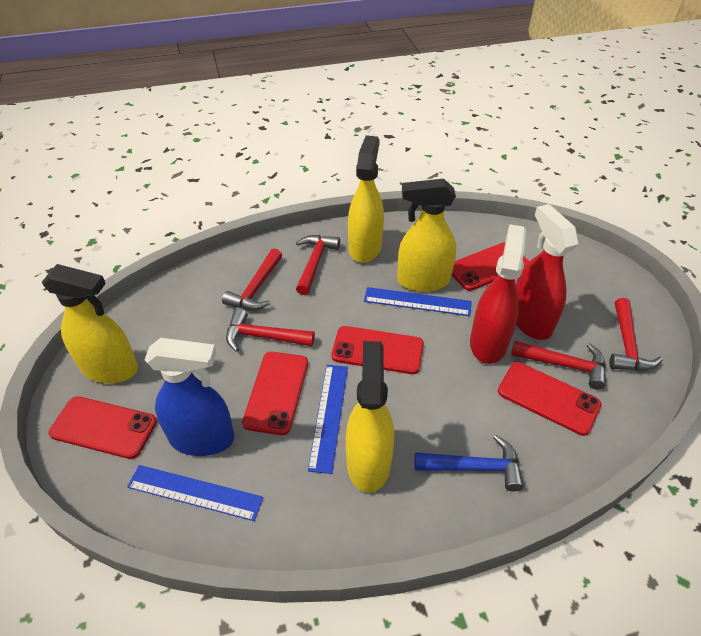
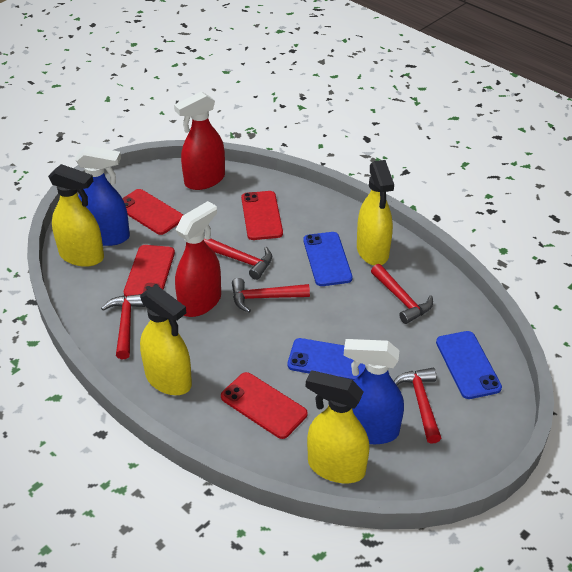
blue hammer: [414,435,524,491] = 1 -> none = 0
blue phone: none = 0 -> [288,338,365,381] [303,232,353,286] [436,331,502,399] = 3
blue ruler: [127,465,263,521] [308,365,348,474] [364,287,472,316] = 3 -> none = 0
blue spray bottle: [145,338,234,456] = 1 -> [75,146,130,246] [344,339,404,444] = 2
red phone: [49,396,157,459] [242,352,308,435] [331,326,424,374] [452,242,529,291] [498,362,601,436] = 5 -> [122,189,183,235] [124,245,175,297] [221,372,308,439] [241,191,283,240] = 4

